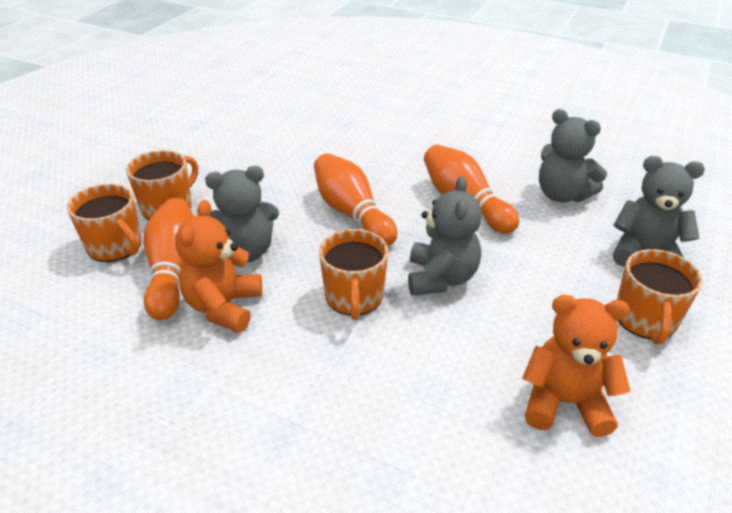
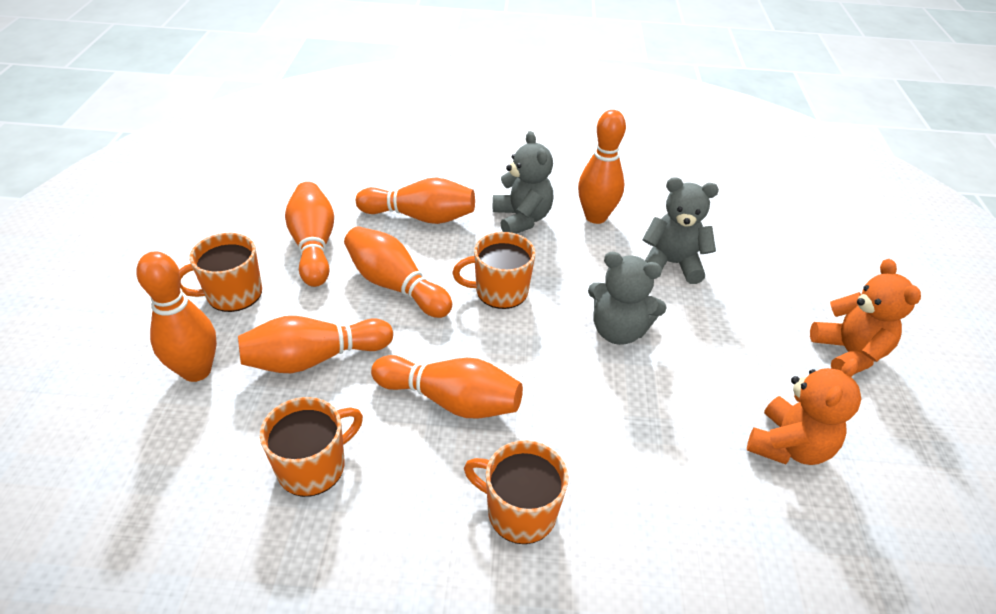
grey teddy bear: [205,166,279,263] [408,176,482,295] [539,109,607,202] [613,156,705,267] = 4 -> [493,131,553,234] [588,252,667,345] [642,177,719,284] = 3
orange bowling pin: [143,198,193,320] [314,153,397,246] [424,145,519,234] = 3 -> [136,252,217,382] [238,316,393,373] [285,182,334,287] [344,226,452,318] [356,177,475,224] [371,355,523,418] [578,110,626,224] = 7

